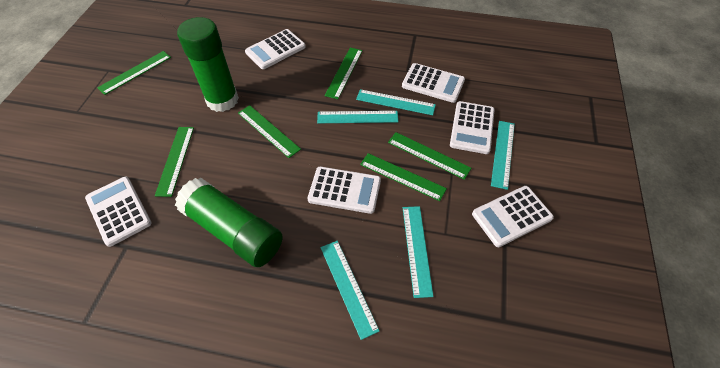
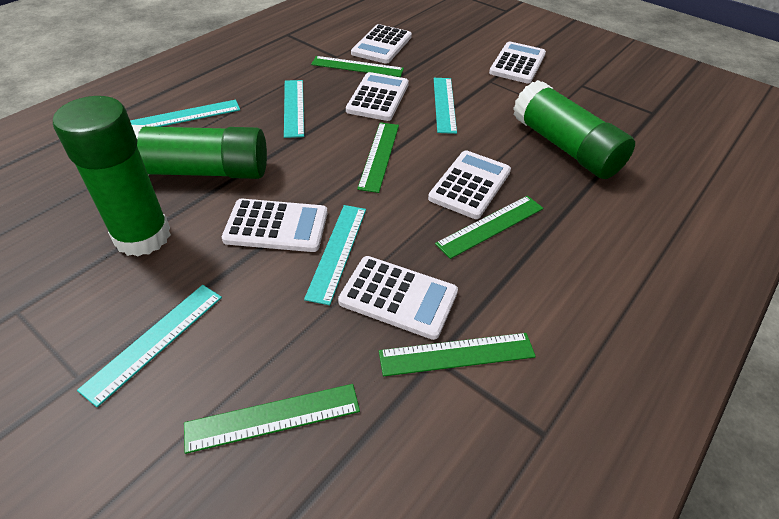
green glue stick: [175,178,283,267] [177,17,239,112] = 2 -> [53,96,171,257] [132,125,267,179] [513,80,635,179] = 3
green ruler: [97,51,171,95] [155,127,194,197] [238,105,301,158] [325,48,363,99] [360,153,447,201] [388,132,471,180] = 6 -> [184,384,360,454] [311,56,404,77] [357,122,399,193] [379,333,536,376] [435,196,543,259] = 5

